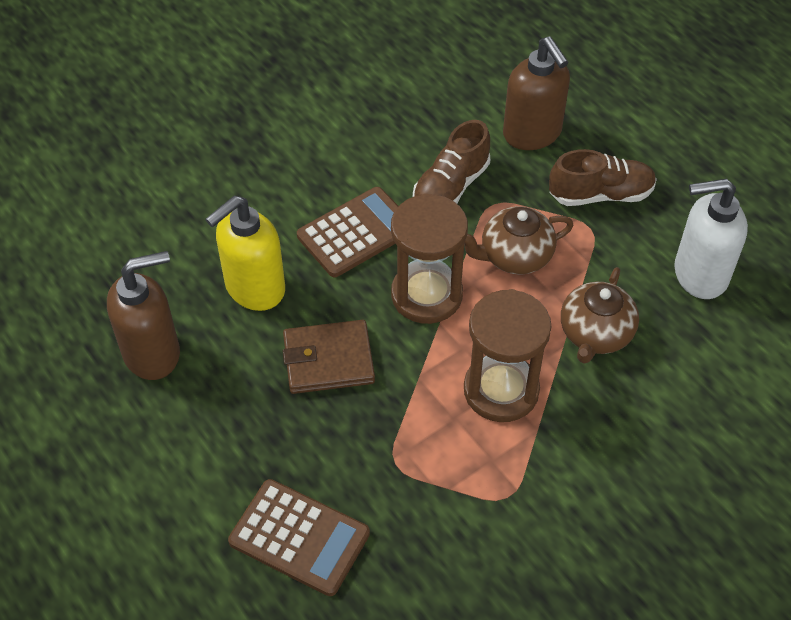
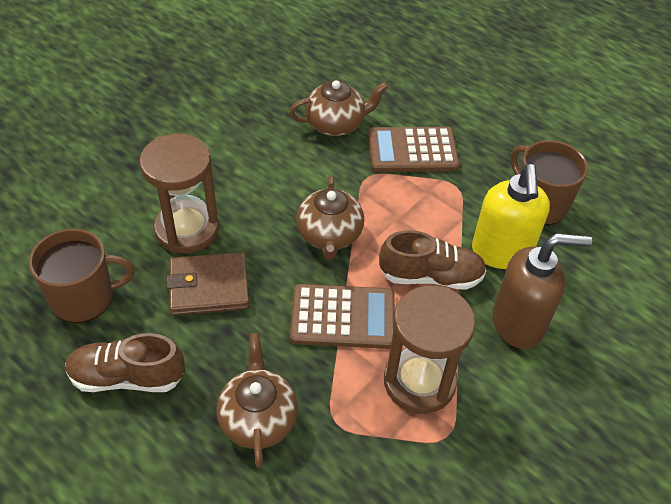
brown mug: none = 0 -> [29,229,134,323] [510,140,588,225] = 2
brown soap dispenser: [107,251,180,380] [503,37,570,150] = 2 -> [493,233,592,349] = 1
brown teapot: [464,206,573,274] [561,267,639,364] = 2 -> [216,333,298,467] [289,80,388,136] [296,175,364,260] = 3
white soap dispenser: [674,178,748,299] = 1 -> none = 0

